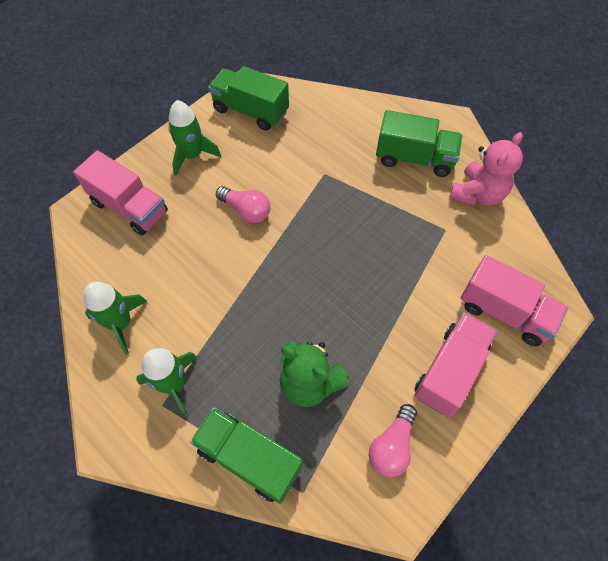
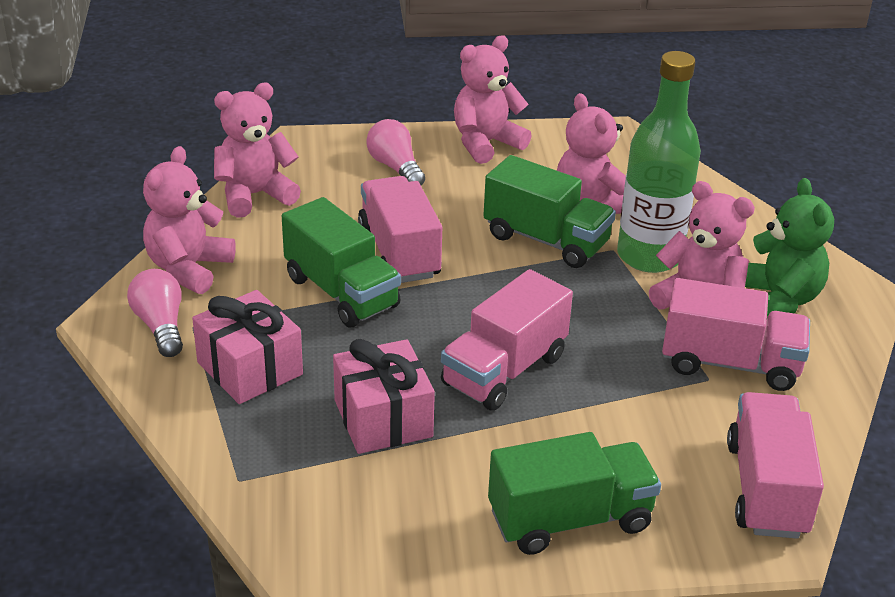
green bottle: none = 0 -> [617,51,701,273] = 1
green rocket: [84,282,148,355] [136,348,197,417] [168,100,221,176] = 3 -> none = 0
pink gift: none = 0 -> [192,290,303,404] [333,339,435,454] = 2
pink teddy bear: [449,132,523,206] = 1 -> [143,146,236,294] [214,82,301,218] [454,35,532,164] [557,93,626,214] [649,181,755,310] = 5
pink truck: [73,150,168,235] [414,312,497,417] [461,255,568,346] = 3 -> [358,176,442,283] [441,269,573,411] [662,278,810,391] [727,392,824,539] = 4

